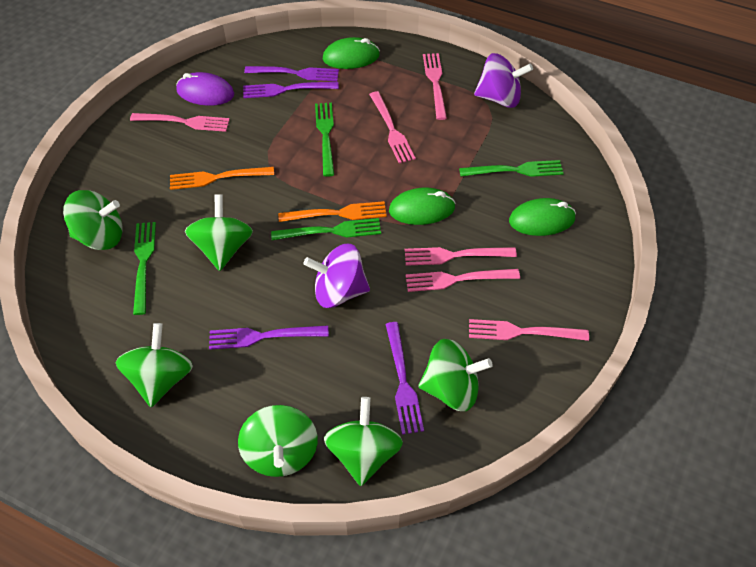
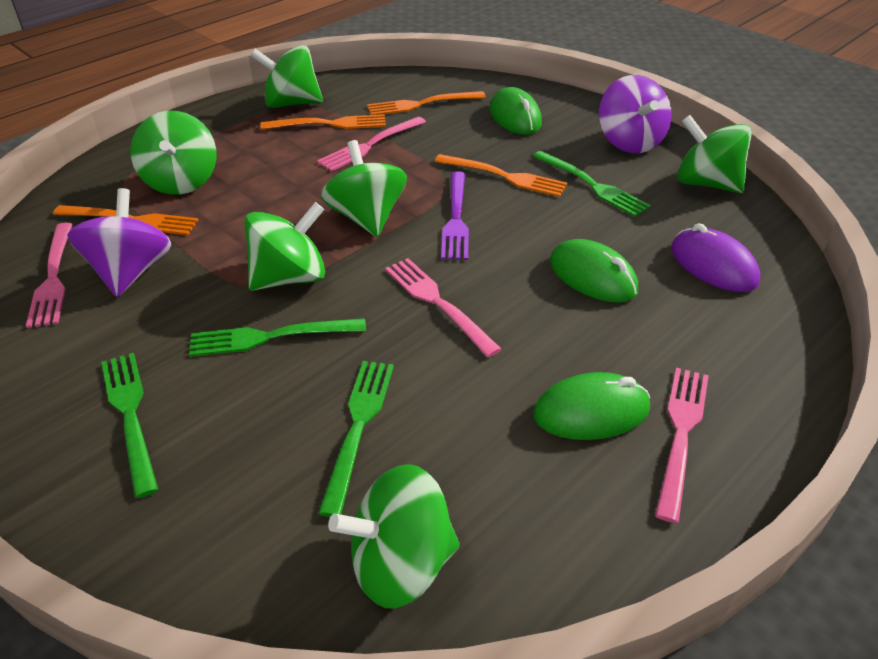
orange fork: [170,167,274,190] [278,201,387,222] = 2 -> [53,205,198,235] [261,114,386,130] [367,91,486,115] [435,154,567,197] = 4
pink fork: [130,113,230,132] [369,91,416,164] [405,247,517,266] [406,269,520,292] [423,53,447,120] [469,319,589,341] = 6 -> [26,223,73,328] [317,117,426,171] [385,258,502,357] [655,368,709,523] = 4
purple fork: [209,325,329,350] [243,82,339,98] [244,66,339,81] [386,322,424,435] = 4 -> [441,171,469,260] = 1

